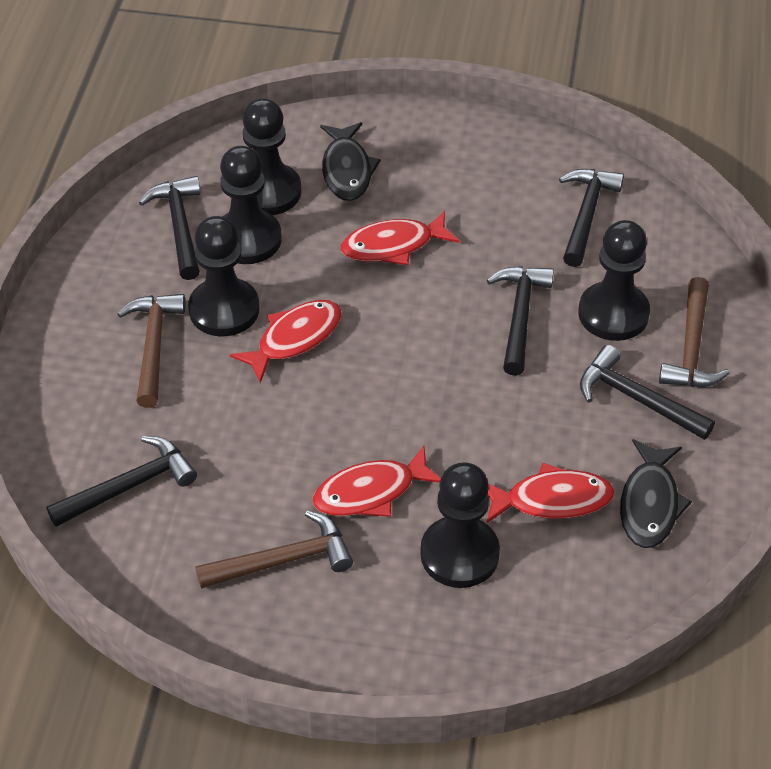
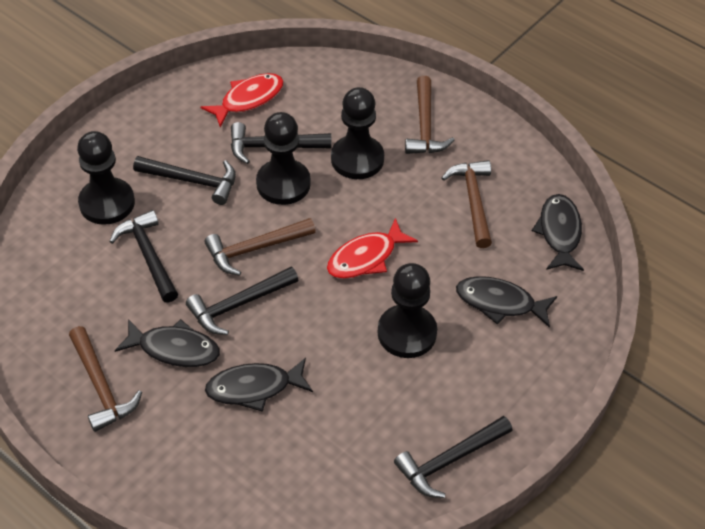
black fish: [320,122,381,201] [620,439,692,548] = 2 -> [115,319,220,367] [205,358,313,412] [456,276,557,328] [532,194,584,271] = 4
black pawn: [188,216,260,336] [220,146,282,264] [242,98,302,215] [420,462,500,588] [578,220,650,341] = 5 -> [77,131,135,225] [256,112,311,205] [331,87,384,179] [377,263,437,358] = 4
brown hammer: [117,294,185,408] [195,511,353,589] [659,277,730,387] = 3 -> [69,326,142,432] [205,218,316,276] [405,76,454,154] [442,160,492,248] = 4
red fish: [230,300,341,383] [313,446,441,517] [341,211,459,265] [486,463,614,524] = 4 -> [200,73,284,127] [327,218,418,279] = 2

